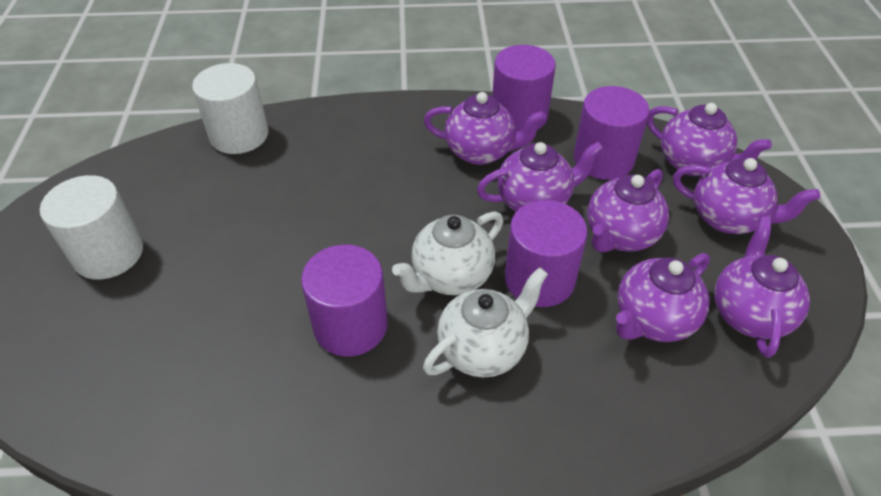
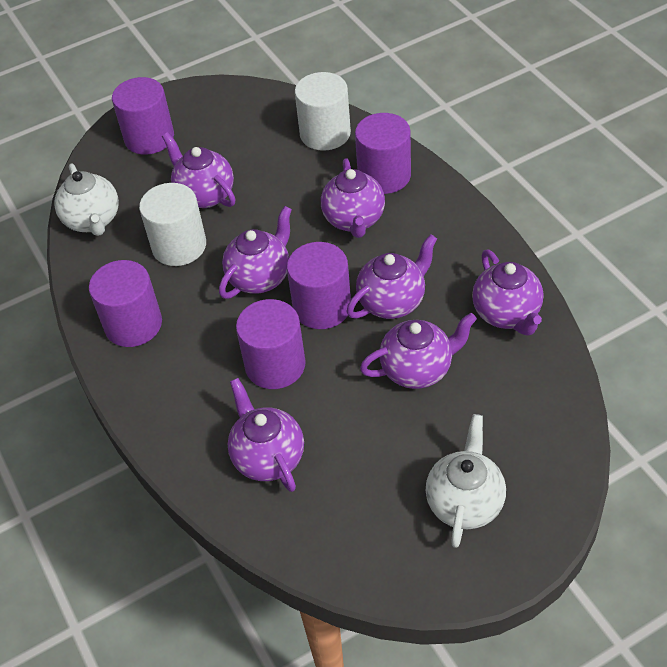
purple cylinder: [301,245,388,357] [492,45,556,132] [505,200,588,307] [573,86,649,180] = 4 -> [89,260,162,347] [112,77,174,155] [236,299,306,389] [287,242,351,329] [355,113,411,194] = 5

